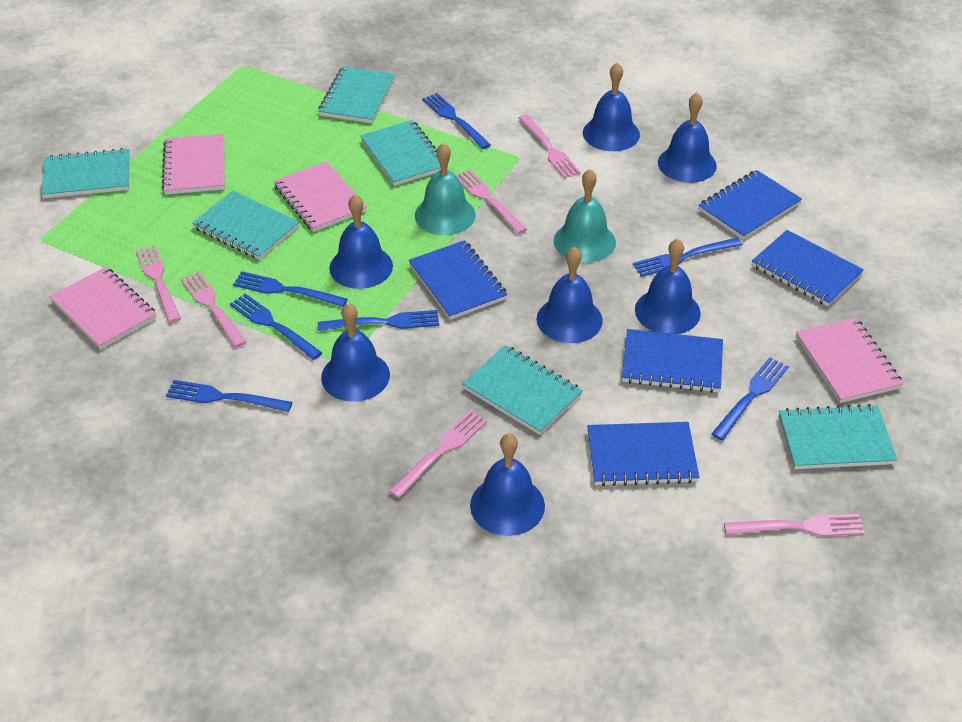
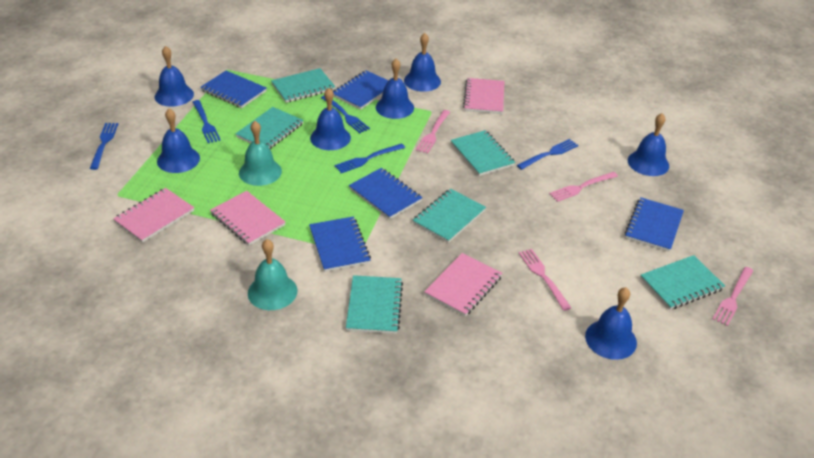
blue fork: [166,380,292,412] [230,293,322,360] [233,271,348,307] [318,310,439,331] [422,93,491,149] [633,237,743,277] [711,357,789,440] = 7 -> [90,123,118,170] [192,100,221,143] [321,96,370,133] [335,143,405,173] [517,139,578,170] = 5
pink fork: [135,245,181,323] [181,272,246,348] [389,410,487,498] [455,169,527,234] [519,114,581,179] [724,514,865,536] = 6 -> [416,110,450,153] [519,249,571,311] [549,172,618,202] [713,267,753,326] = 4

